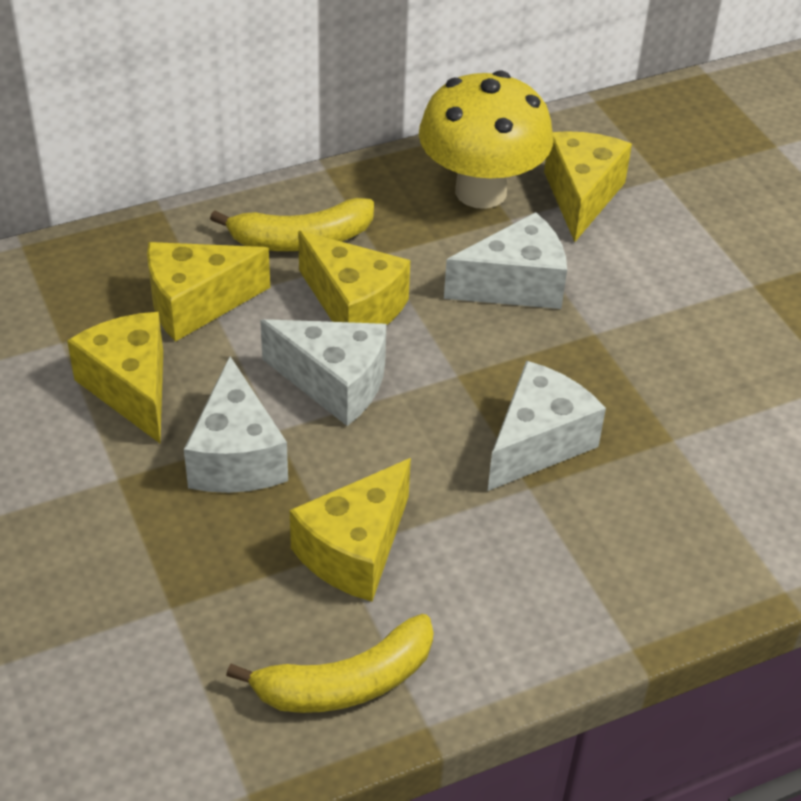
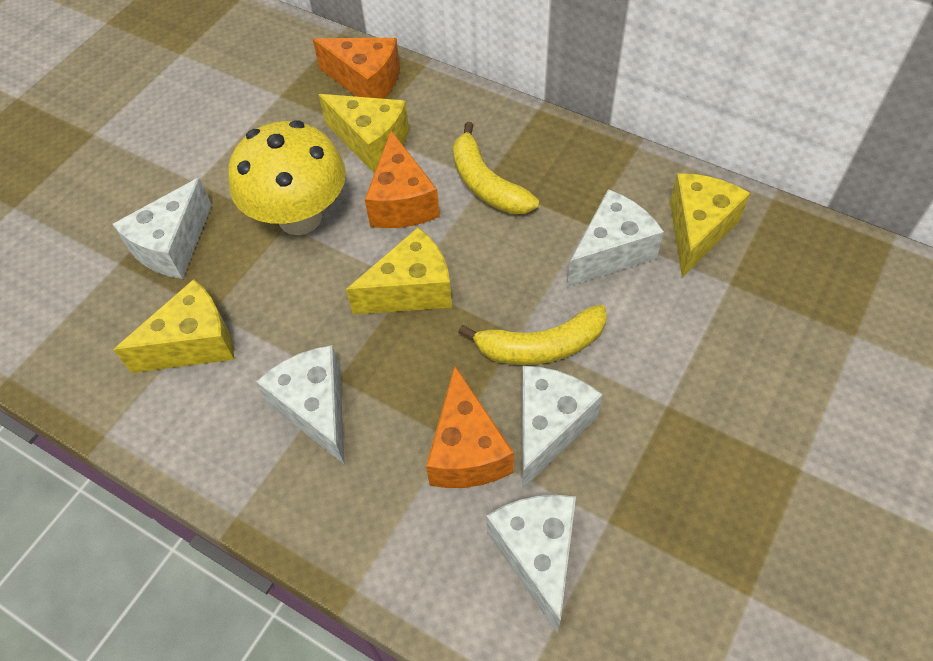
orange cheese: none = 0 -> [313,38,400,99] [365,131,440,228] [426,365,514,488] = 3
white cheese: [184,356,288,493] [260,319,387,426] [444,212,567,309] [488,361,606,491] = 4 -> [113,178,212,279] [256,345,345,465] [486,495,576,632] [522,366,603,489] [567,189,664,287] = 5
yellow cheese: [67,312,163,443] [147,242,270,342] [290,458,411,602] [298,231,410,325] [544,131,632,242] = 5 -> [113,279,234,373] [318,94,409,173] [346,227,452,314] [670,173,750,277] = 4

